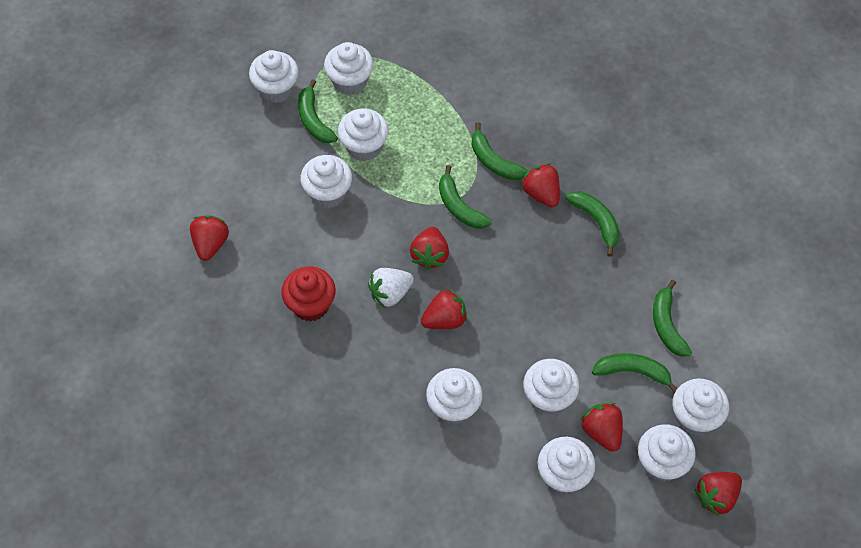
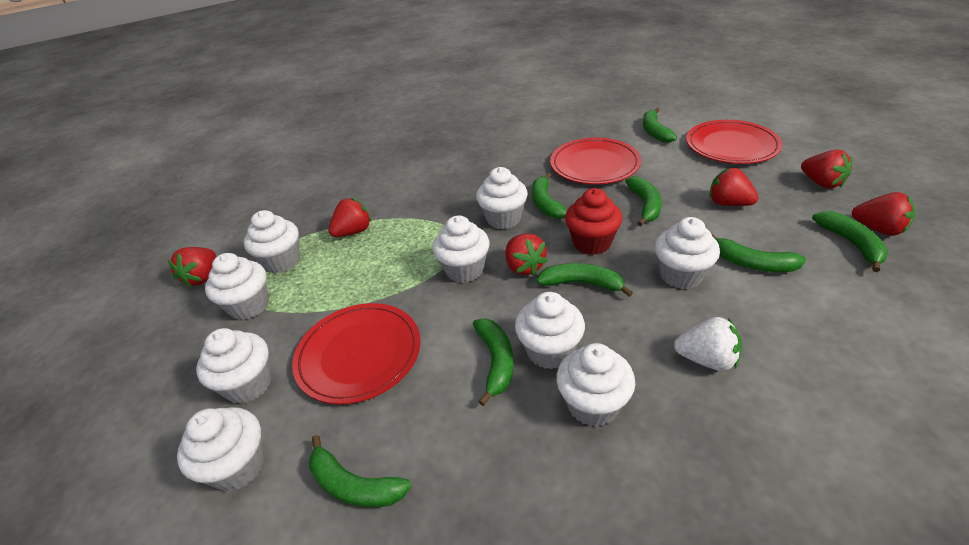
green banana: [298,79,338,143] [439,165,492,229] [472,122,528,180] [565,191,619,257] [592,353,677,393] [653,280,692,356] = 6 -> [309,435,411,507] [473,318,514,406] [532,173,567,219] [536,263,633,297] [625,176,662,226] [643,108,677,143] [711,233,806,272] [812,211,888,272] = 8
red plate: none = 0 -> [292,303,421,404] [550,138,641,184] [686,120,783,164] = 3

